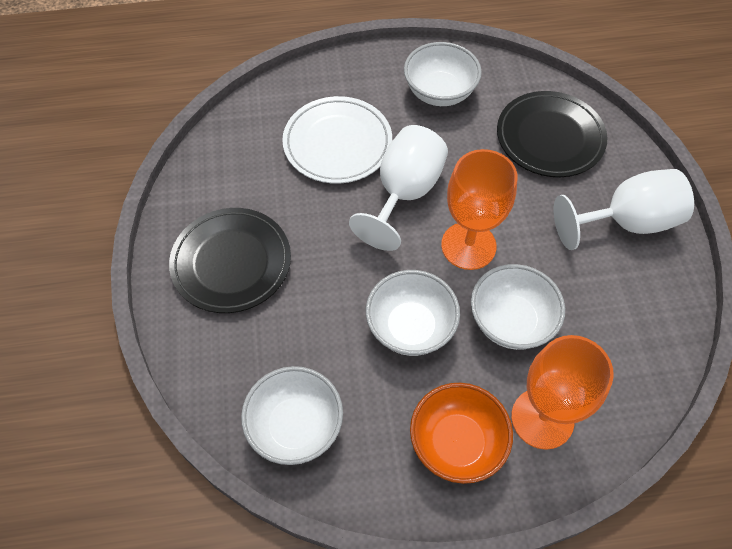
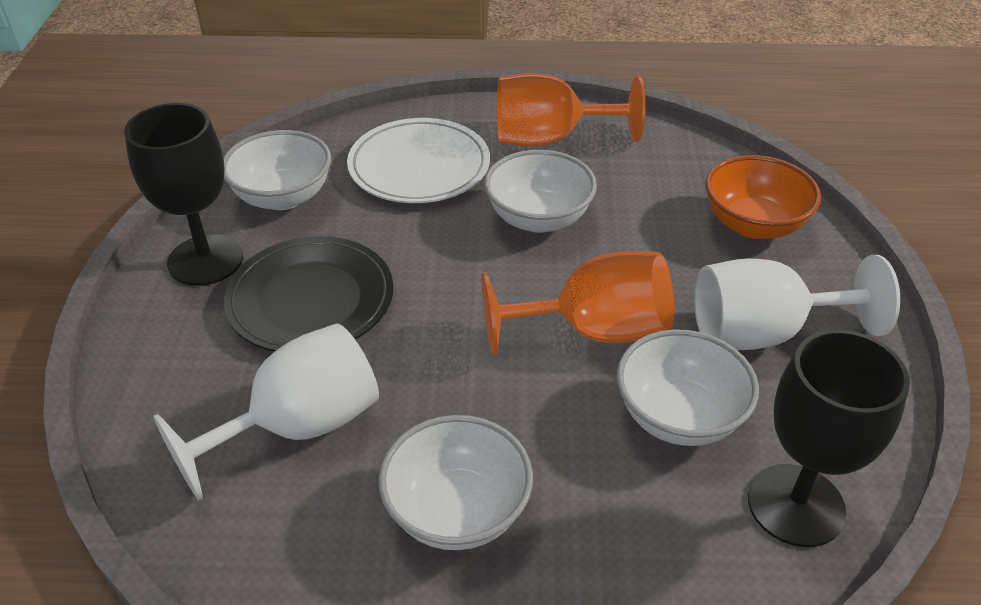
black goblet: none = 0 -> [124,103,243,286] [748,330,910,547] = 2
black plate: [169,208,291,313] [497,91,608,177] = 2 -> [224,236,393,352] = 1

